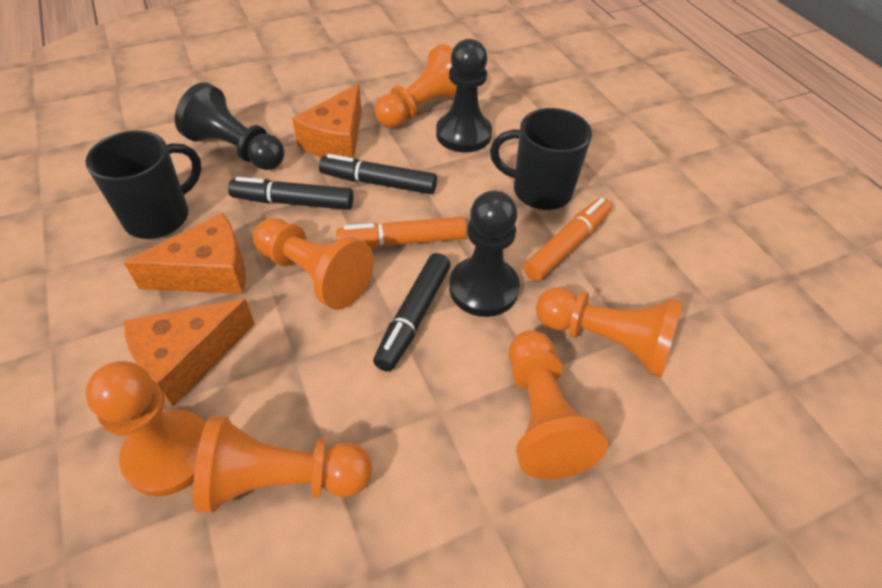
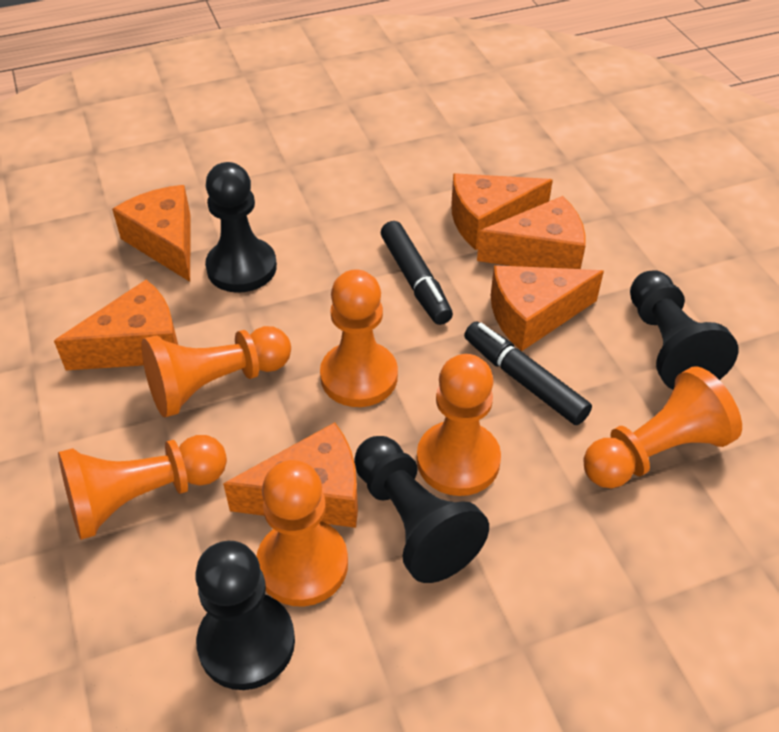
black marker: [228,177,353,210] [319,154,437,194] [373,253,450,372] = 3 -> [381,221,453,325] [464,322,592,425] = 2
black mug: [85,131,202,239] [490,108,592,210] = 2 -> none = 0
black pawn: [175,82,285,170] [436,39,492,152] [449,190,520,317] = 3 -> [195,541,295,690] [205,162,277,293] [354,436,489,583] [630,270,738,390] = 4
orange cheese: [124,213,246,294] [124,299,255,407] [292,84,362,158] = 3 -> [54,280,178,370] [112,185,191,282] [223,422,358,528] [451,173,553,250] [477,196,586,269] [491,265,604,351] = 6
orange marker: [336,217,467,248] [523,198,612,281] = 2 -> none = 0

